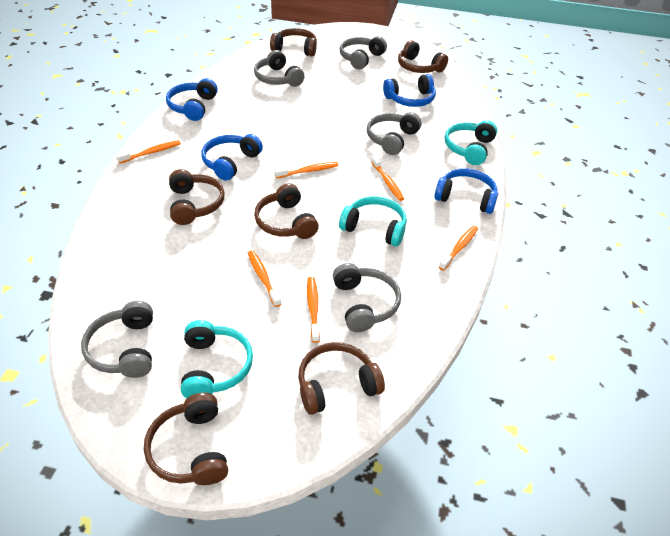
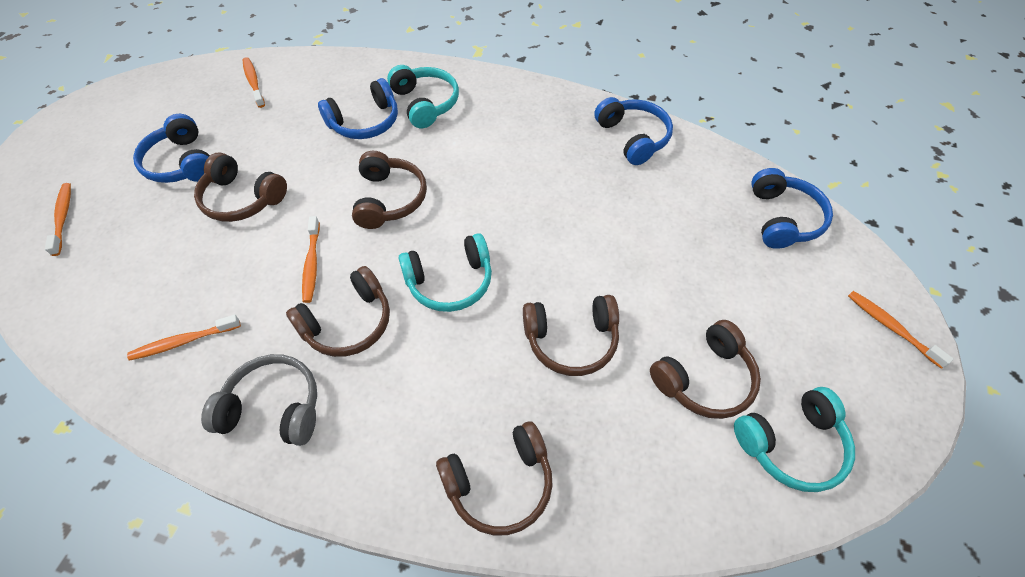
grey headphones: [81,301,153,378] [254,50,304,87] [333,263,401,332] [340,36,387,69] [367,112,422,155] = 5 -> [201,354,317,446] = 1
orange toothbrush: [116,140,181,164] [248,250,281,307] [274,162,339,178] [307,277,320,343] [371,155,404,201] [439,225,478,271] = 6 -> [45,183,71,256] [127,315,241,361] [243,57,265,108] [302,216,320,303] [848,291,954,369] = 5

